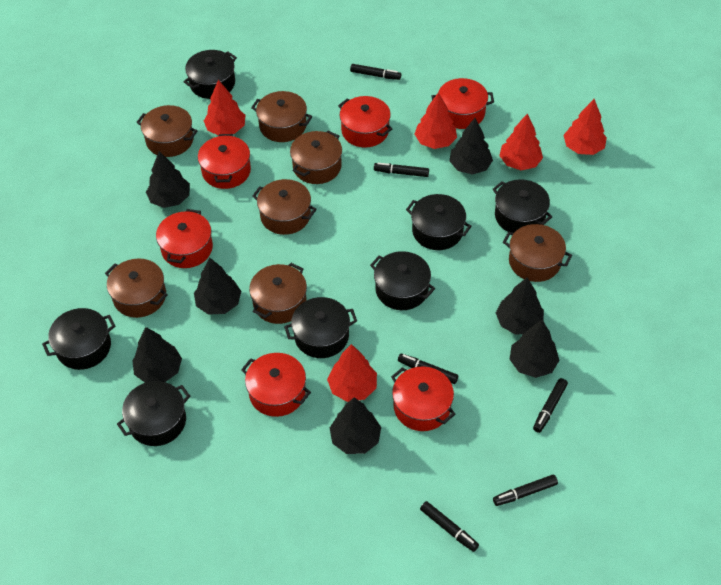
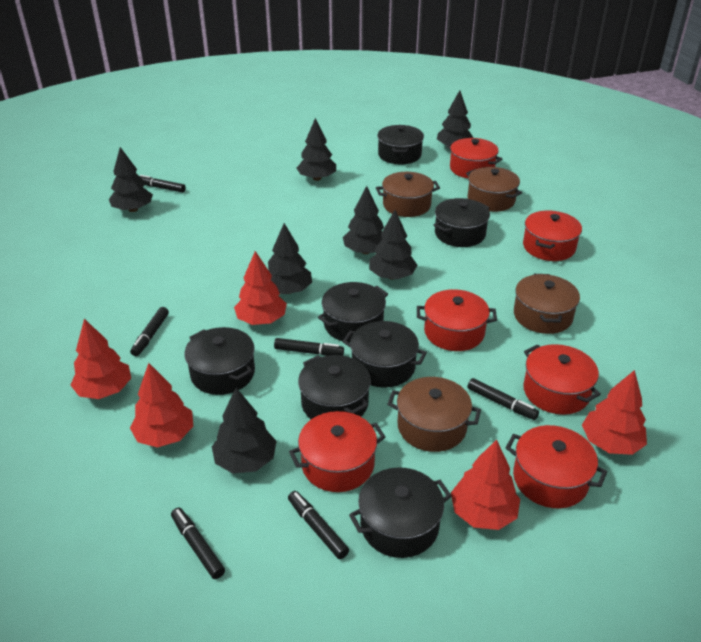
brown pot: [105,258,168,318] [136,105,198,157] [249,263,307,324] [251,91,313,142] [252,179,317,235] [290,131,342,184] [503,224,572,282] = 7 -> [376,172,440,217] [387,377,481,452] [466,167,522,212] [514,274,580,334] = 4

